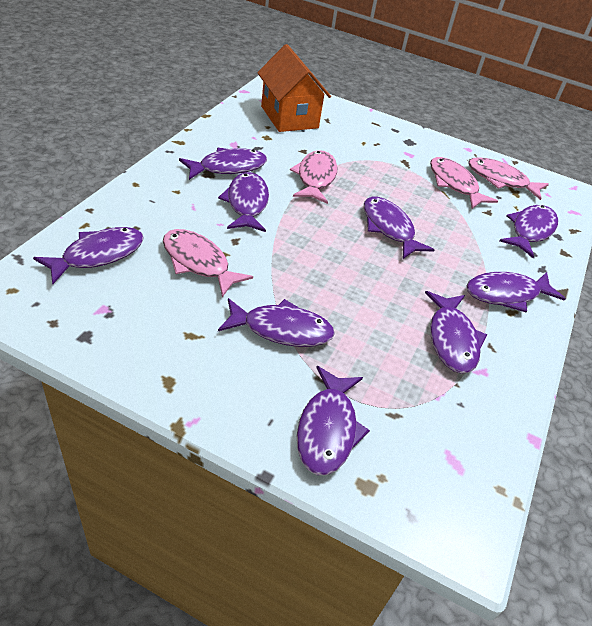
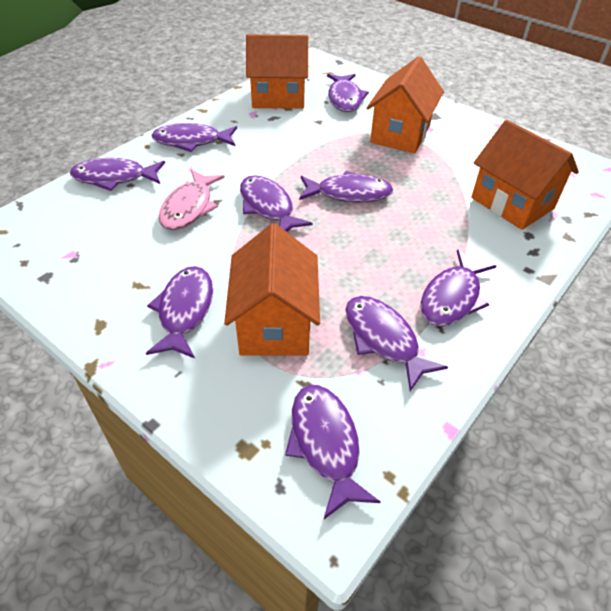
orange house: [257,44,331,132] = 1 -> [224,223,320,356] [246,34,308,109] [367,56,444,154] [471,120,579,230] = 4
pink fish: [163,229,253,297] [290,150,338,204] [430,157,498,209] [468,157,549,200] = 4 -> [159,169,225,230] = 1

